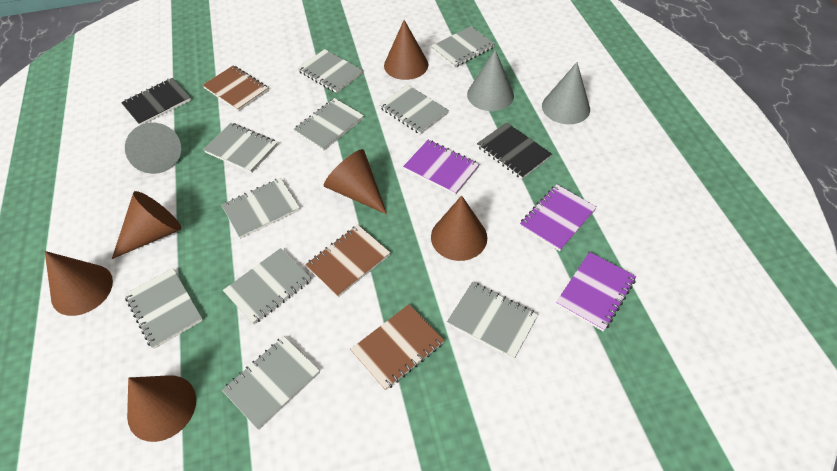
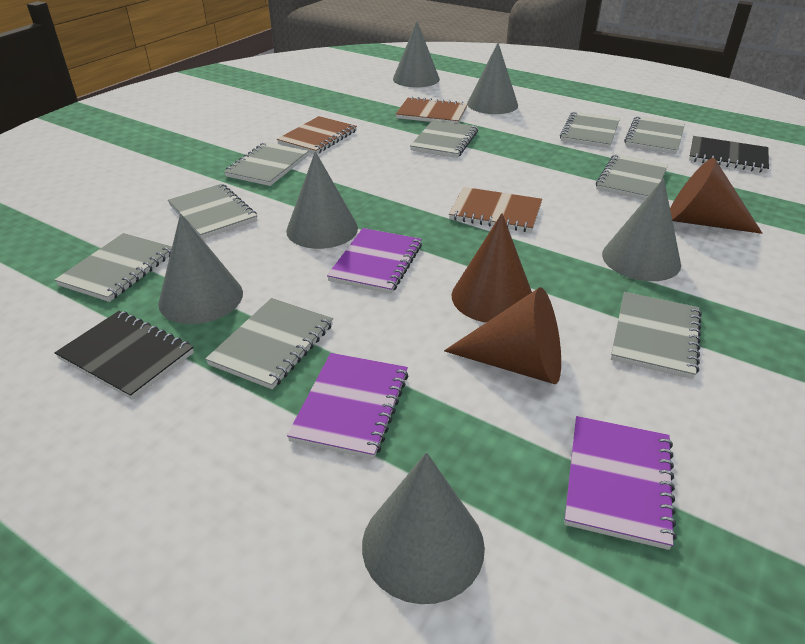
brown cone: [45,251,113,316] [112,191,181,259] [127,375,196,442] [324,149,387,214] [384,20,428,80] [431,195,487,261] = 6 -> [444,287,561,384] [452,213,532,322] [670,158,763,234] = 3
grey cone: [125,123,181,174] [467,49,514,111] [542,62,590,124] = 3 -> [158,213,243,324] [286,151,358,249] [362,452,485,604] [393,22,440,87] [467,43,518,114] [602,178,681,281] = 6
grey notebook: [125,268,203,349] [203,123,278,173] [222,178,300,239] [222,336,320,430] [223,248,311,325] [293,98,364,151] [297,49,363,93] [379,85,449,135] [431,26,495,68] [447,282,538,359] = 10 -> [55,233,172,302] [168,184,257,239] [205,298,333,389] [224,142,309,186] [410,120,478,158] [560,112,620,148] [596,154,668,200] [611,292,702,379] [624,116,685,154] = 9

